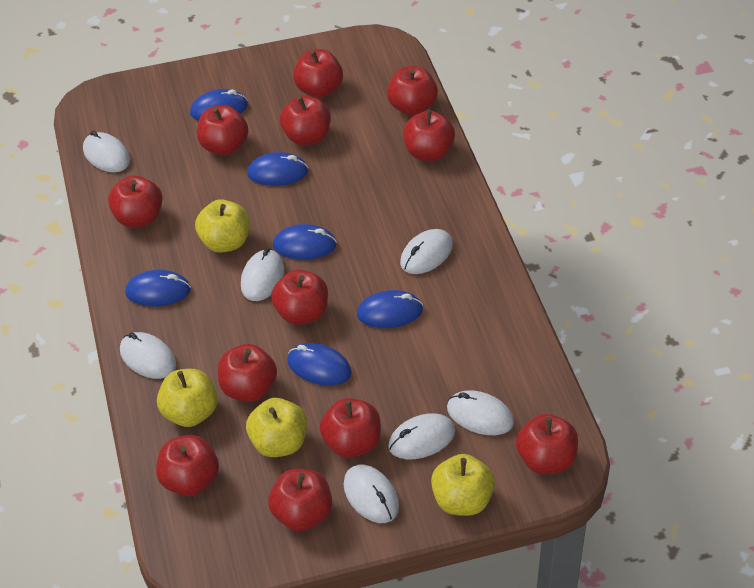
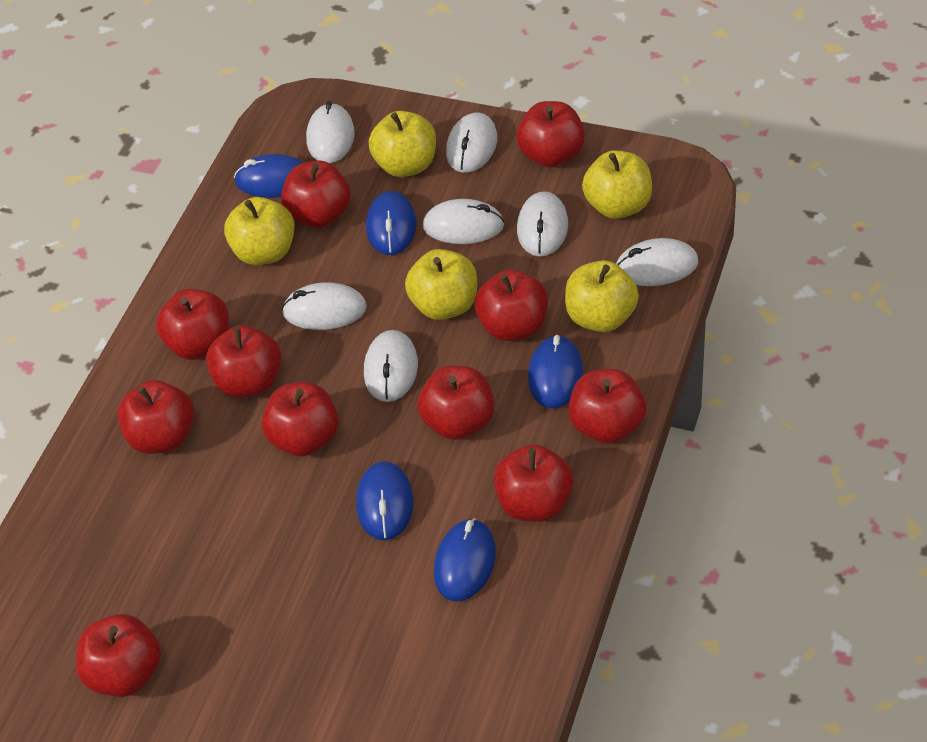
blue mouse: [125,270,191,306] [190,89,248,121] [247,152,308,186] [273,224,337,260] [287,343,352,386] [357,290,423,328] = 6 -> [234,154,304,198] [356,461,414,540] [366,191,417,255] [434,518,496,601] [528,335,583,409] = 5
red apple: [108,176,163,228] [156,435,219,496] [197,105,248,155] [218,344,277,402] [268,469,332,531] [271,269,328,325] [280,95,331,145] [293,49,343,98] [320,398,381,458] [387,66,438,115] [403,110,455,161] [516,414,578,474] = 12 -> [76,614,161,697] [117,380,195,454] [156,289,229,360] [206,325,281,398] [261,382,339,457] [281,161,351,228] [418,366,494,440] [474,270,548,341] [494,444,574,522] [517,101,585,168] [568,369,646,444] = 11
yellow apple: [157,369,218,427] [195,199,250,253] [246,398,307,457] [431,454,495,516] = 4 -> [224,197,295,265] [369,111,436,177] [405,249,477,320] [565,260,639,332] [582,150,652,219] = 5

